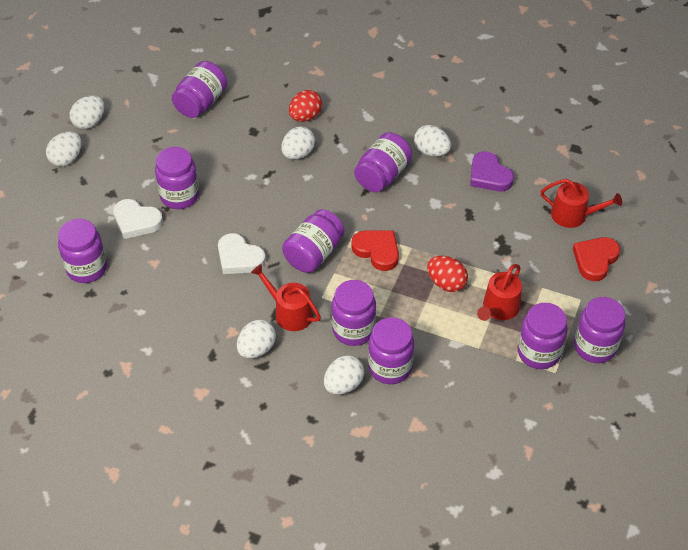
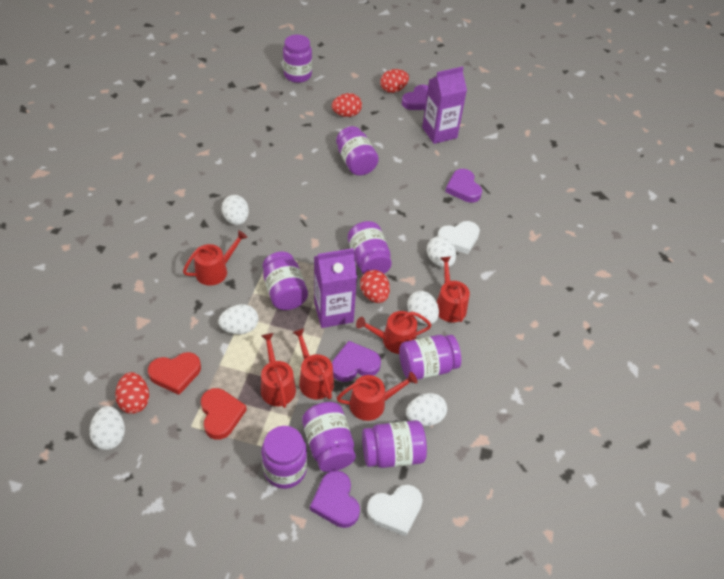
purple carton: none = 0 -> [314,248,357,328] [422,66,467,144] = 2
purple heart: [470,152,514,191] = 1 -> [310,470,360,528] [332,341,381,382] [402,85,428,110] [445,169,482,203] = 4
purple jar: [58,219,107,283] [155,147,199,209] [172,61,227,118] [282,209,344,273] [332,280,376,346] [354,132,412,192] [368,317,414,384] [518,303,568,369] [574,297,625,363] = 9 -> [261,426,307,489] [263,252,308,310] [283,35,312,83] [302,402,356,472] [336,126,379,176] [348,221,392,275] [362,420,427,468] [399,335,461,380] = 8
red egg: [289,90,322,122] [427,256,468,292] = 2 -> [115,372,149,414] [332,93,362,117] [360,270,390,303] [380,69,409,93] = 4
red watering can: [251,264,321,331] [477,264,522,321] [541,179,622,228] = 3 -> [183,230,247,286] [261,333,296,408] [292,328,334,400] [337,372,417,421] [356,311,432,354] [437,256,470,322] = 6

